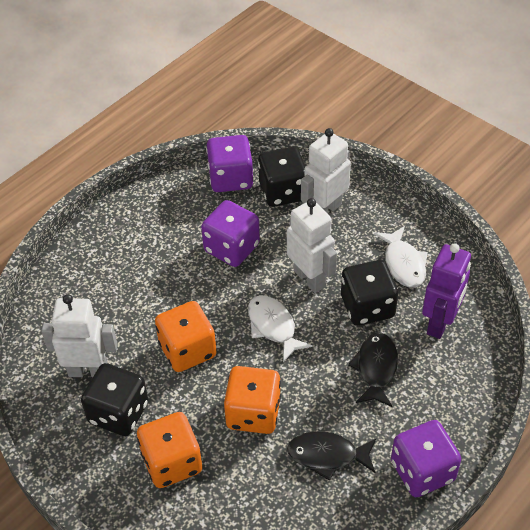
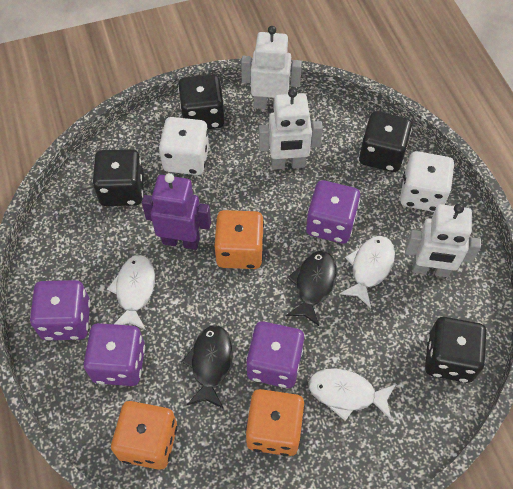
black dice: [81,363,148,436] [258,147,306,207] [341,260,398,326] = 3 -> [93,149,144,206] [178,74,224,129] [359,111,412,172] [425,317,487,383] = 4
purple dice: [201,200,260,267] [206,135,254,192] [391,420,461,497] = 3 -> [30,280,90,341] [84,323,145,386] [246,321,304,388] [306,180,360,243] = 4
white dice: none = 0 -> [159,117,209,175] [400,151,454,212] = 2
white fish: [248,295,313,362] [374,226,428,288] = 2 -> [107,255,155,330] [308,368,396,421] [339,236,395,308] = 3

